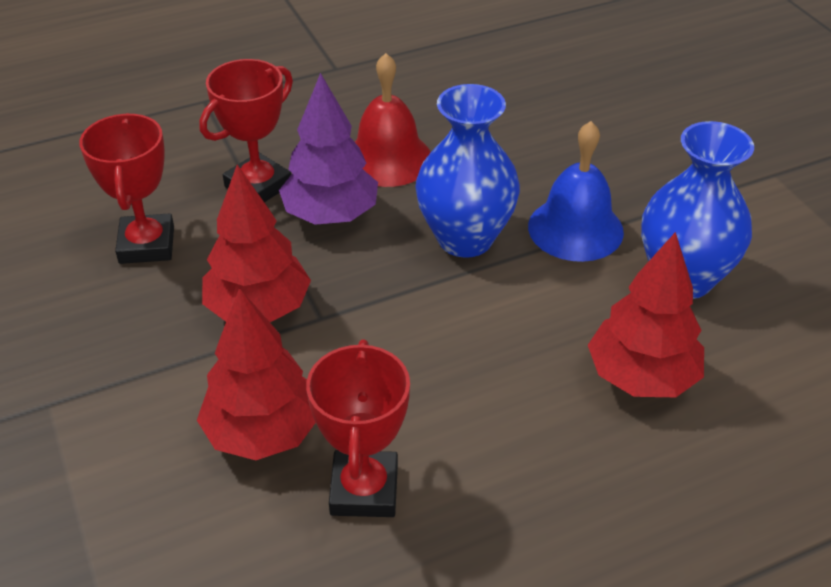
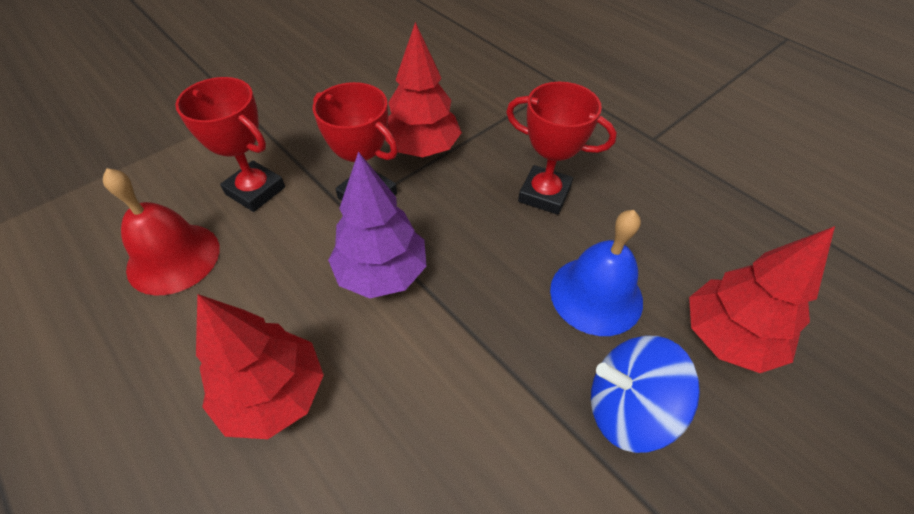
blue spinning top: none = 0 -> [591,336,700,453] = 1
blue vase: [415,84,520,258] [641,121,754,299] = 2 -> none = 0

